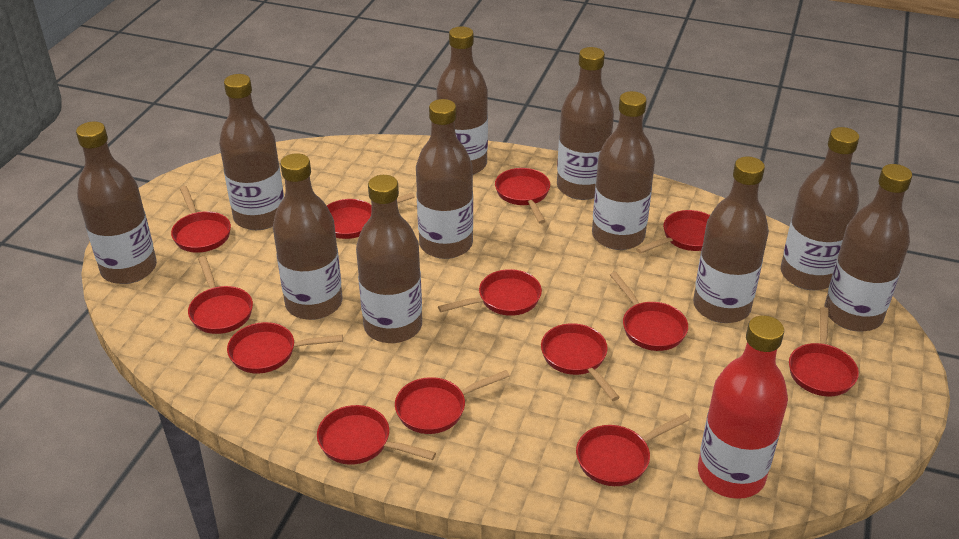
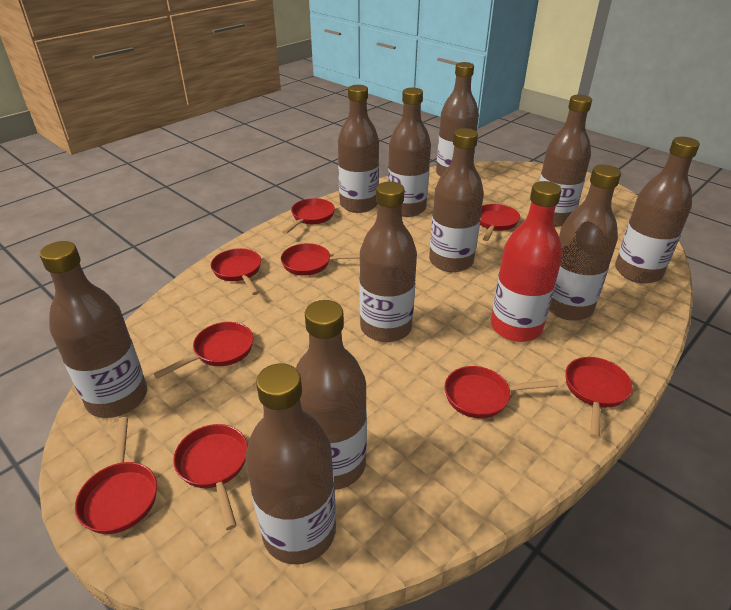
red pan: [171,186,231,253] [188,256,253,334] [227,322,343,374] [317,405,436,465] [327,193,415,239] [395,370,510,434] [438,269,542,316] [495,168,550,224] [541,323,620,401] [576,414,690,486] [610,272,688,351] [636,210,710,254] [789,307,859,396] = 13 -> [75,417,157,534] [154,322,254,379] [173,424,248,530] [211,248,261,295] [281,243,360,276] [282,198,335,234] [444,366,559,419] [480,204,520,241] [565,357,633,439] = 9

